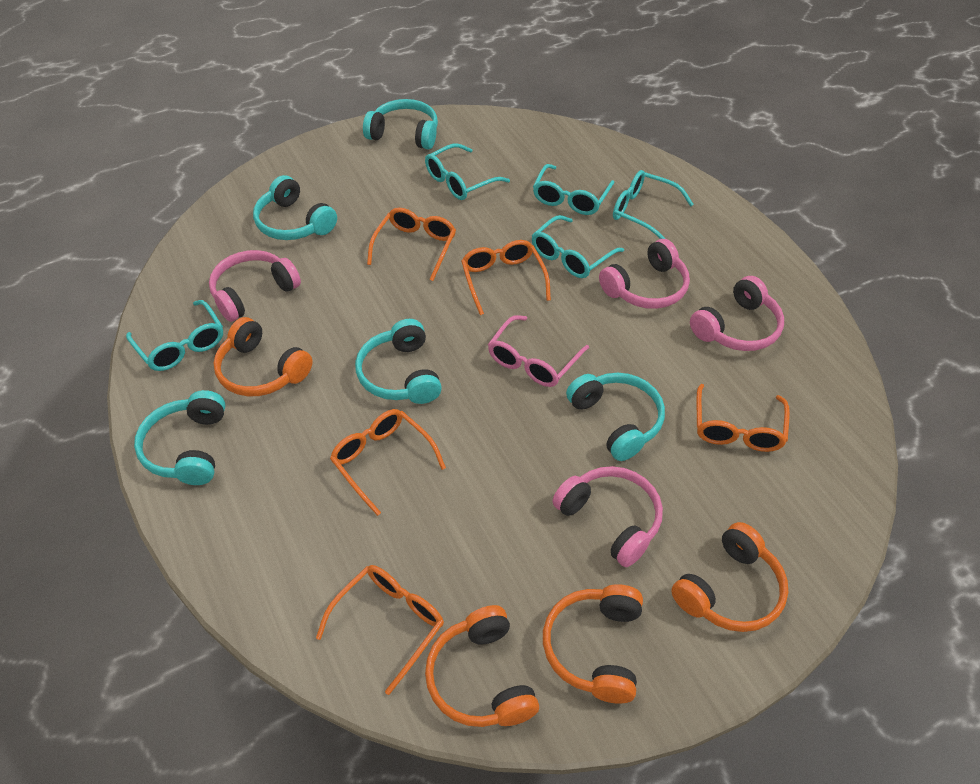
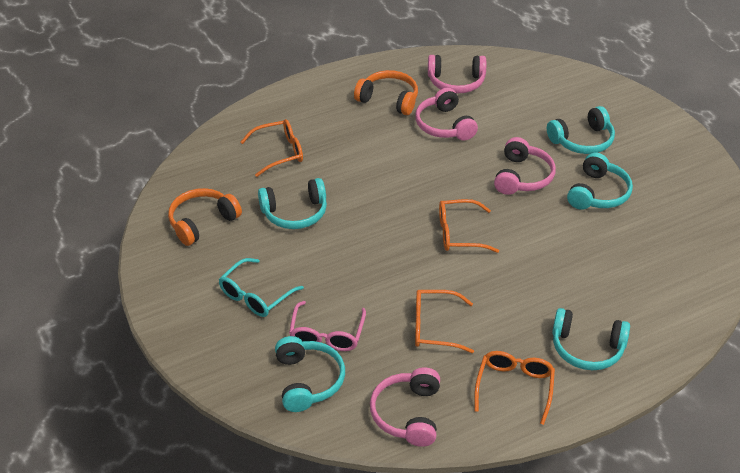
orange glasses: [316,565,444,695] [330,409,446,516] [367,208,456,281] [461,240,551,315] [697,384,790,452] = 5 -> [241,119,303,177] [415,290,474,353] [439,199,499,253] [474,351,555,425] = 4
orange headphones: [214,317,312,396] [425,605,539,727] [543,584,643,704] [671,522,788,632] = 4 -> [168,188,242,246] [354,70,418,115] = 2
turquoise glasses: [126,300,223,371] [425,144,510,200] [532,215,624,278] [533,164,615,215] [613,170,694,239] = 5 -> [218,258,304,317] = 1

